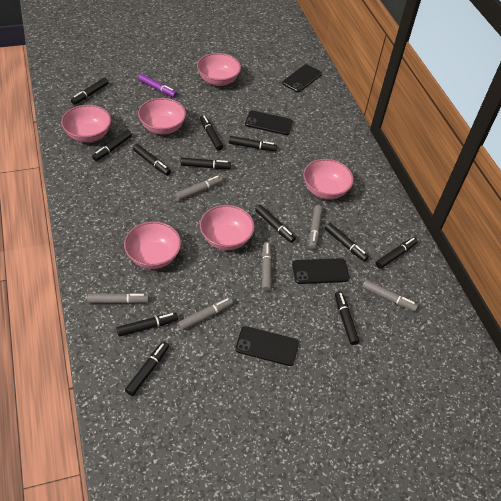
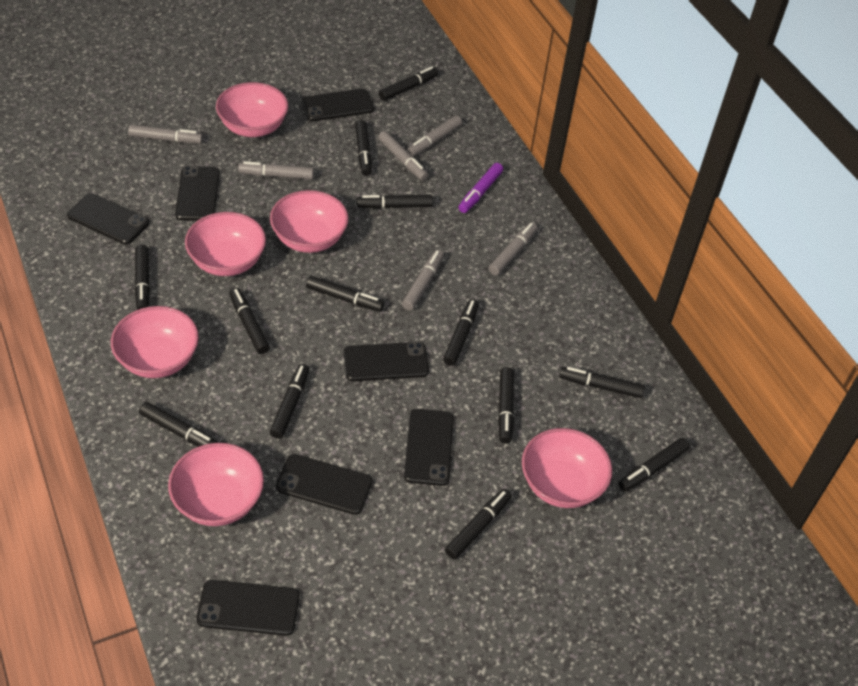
black marker: [71,78,109,105] [92,130,132,161] [117,313,178,337] [125,342,169,396] [133,144,171,176] [181,157,231,169] [200,115,223,151] [229,136,277,151] [255,205,296,243] [325,223,369,262] [335,291,359,345] [376,237,418,269] = 12 -> [135,245,150,310] [139,402,218,447] [229,288,270,354] [270,364,309,439] [306,276,384,312] [355,120,372,176] [357,195,433,209] [379,67,438,101] [443,299,479,366] [445,489,512,559] [498,367,514,443] [559,367,645,398] [619,438,690,492] = 13
black phone: [235,326,299,366] [245,110,293,135] [282,64,322,92] [292,258,349,284] = 4 -> [67,193,149,244] [175,166,220,221] [196,580,300,636] [276,454,373,515] [301,88,374,121] [344,342,429,381] [404,409,454,486] = 7

